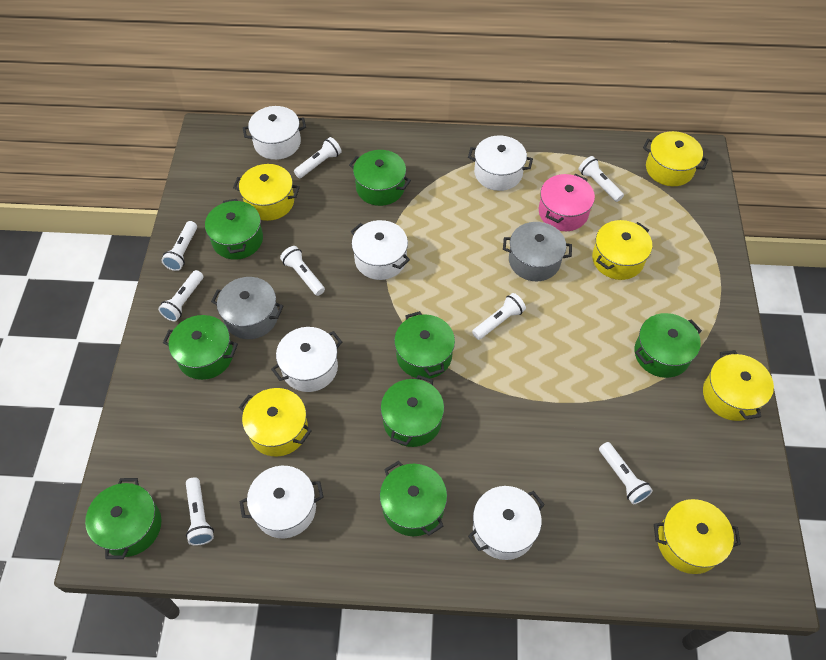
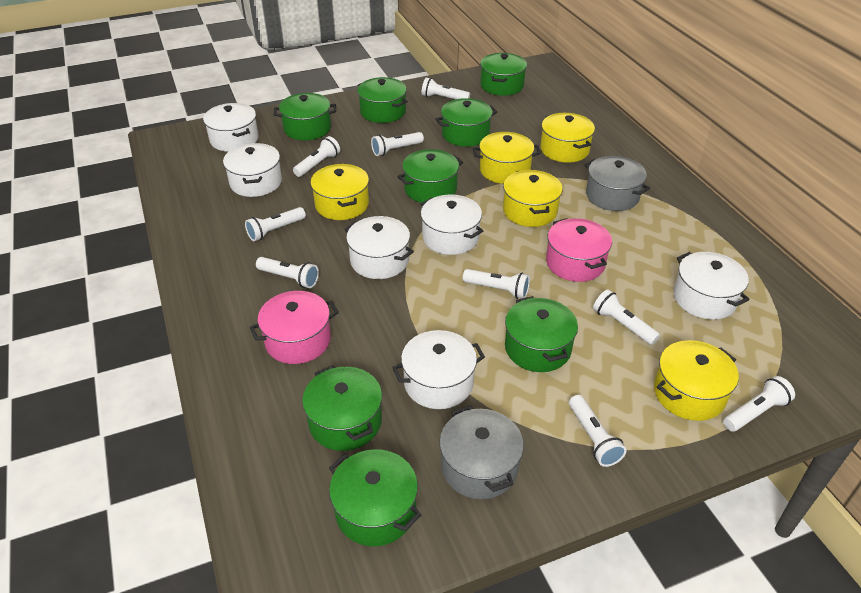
pink pot: [539,174,595,231] = 1 -> [250,291,339,364] [546,218,612,282] = 2
white flashlight: [158,270,203,321] [161,221,197,271] [186,477,214,546] [280,246,325,296] [294,137,342,178] [472,293,526,340] [578,156,624,202] [599,442,653,505] = 8 -> [245,207,306,241] [256,257,319,288] [293,136,340,177] [371,132,424,156] [422,78,470,99] [463,269,530,299] [569,395,626,467] [593,289,660,345] [723,376,795,432] = 9
yellow pot: [233,164,300,221] [239,388,312,457] [592,220,652,280] [643,131,708,186] [654,499,741,574] [703,350,774,421] = 6 -> [310,164,369,220] [473,132,541,184] [503,170,562,227] [540,113,595,163] [654,340,739,421] = 5

